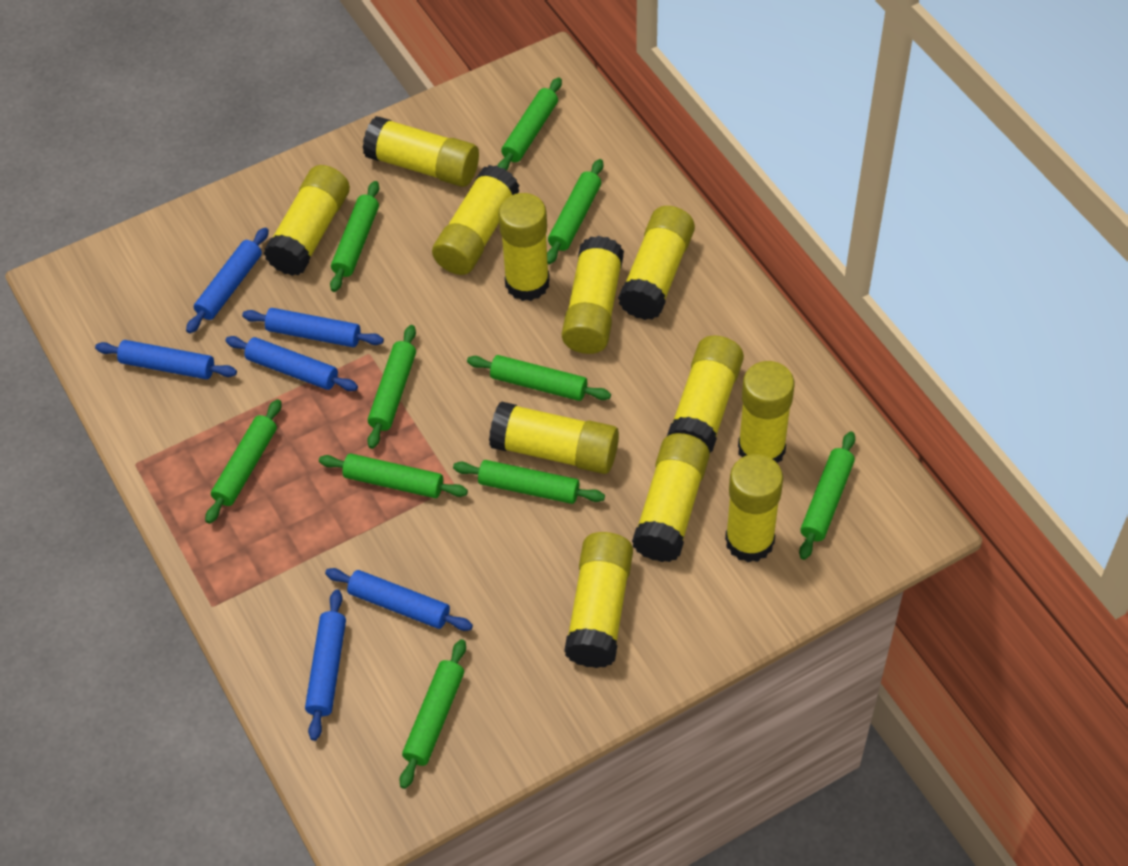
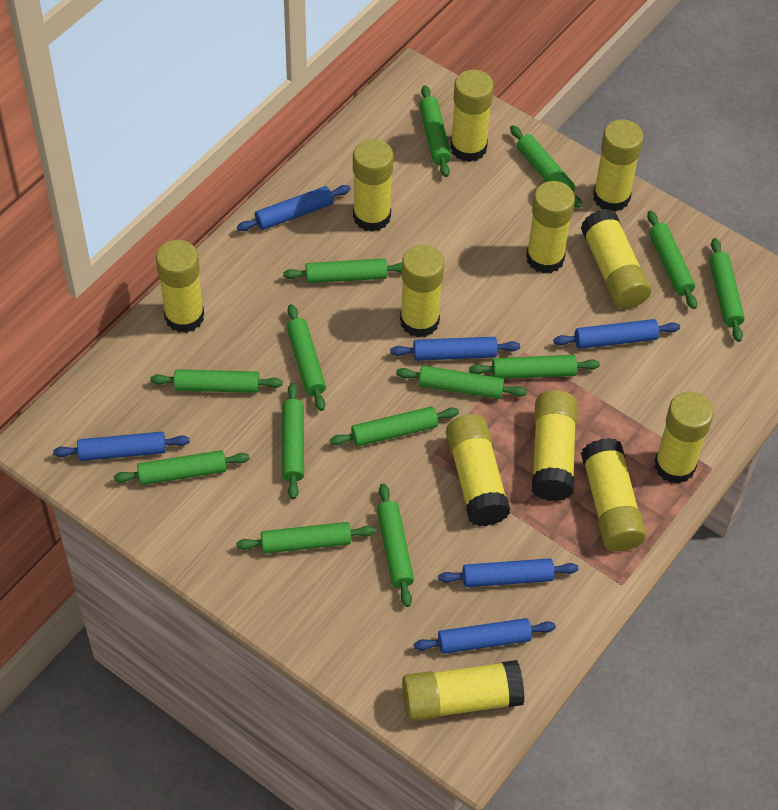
green rolling pin: [205,399,281,524] [319,454,468,498] [330,181,379,292] [367,325,416,449] [400,639,466,789] [453,460,605,504] [467,355,611,401] [498,77,562,171] [547,159,603,264] [799,431,855,560] = 10 -> [114,450,250,485] [150,369,283,393] [236,522,375,554] [282,383,304,499] [283,258,402,283] [286,304,326,411] [330,407,459,446] [377,484,414,607] [396,366,527,399] [419,85,451,177] [469,355,600,379] [510,125,582,208] [647,211,697,309] [709,238,745,342] = 14

